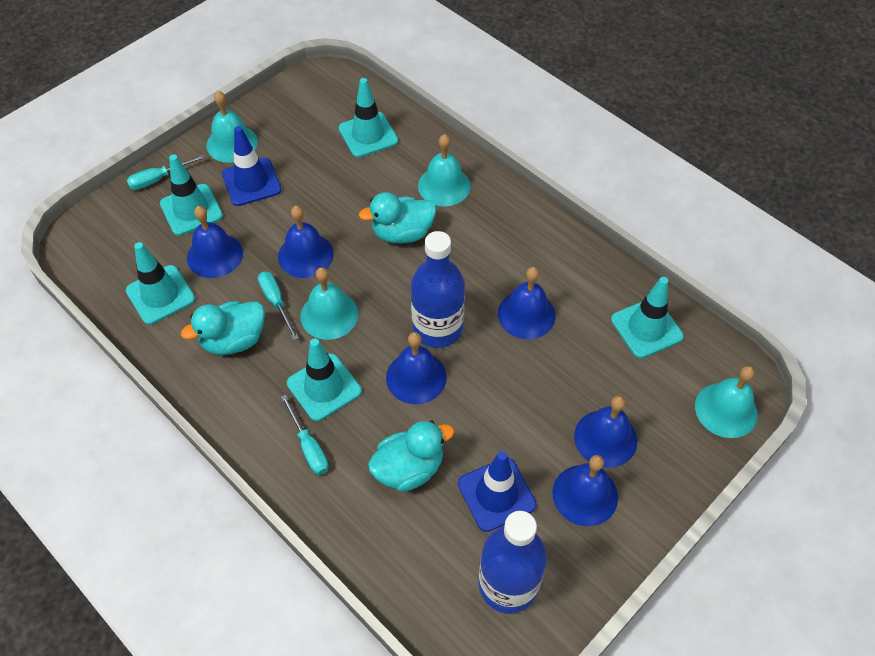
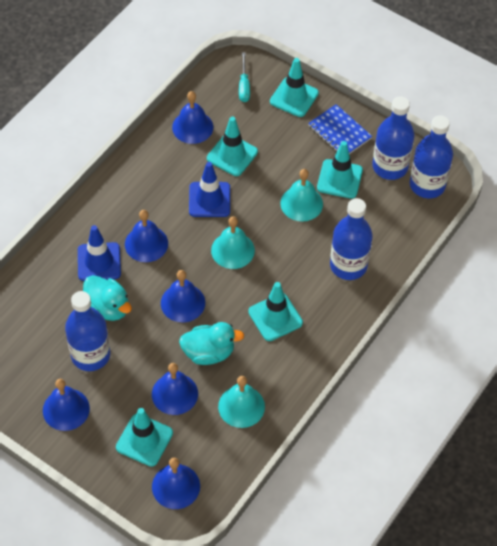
blue bottle: [411,231,465,348] [479,511,547,614] = 2 -> [65,291,110,371] [330,198,373,280] [372,97,414,180] [410,115,453,198] = 4
blue notebook: none = 0 -> [308,104,372,154] = 1
turquoise bell: [206,91,258,163] [300,267,358,340] [418,134,471,206] [695,366,758,438] = 4 -> [211,216,255,269] [218,376,265,428] [280,169,323,221] = 3
turquoise duck: [181,301,265,355] [359,192,436,244] [368,421,455,492] = 3 -> [83,275,132,321] [179,322,244,365] = 2
turquoise screwdriver: [127,155,205,190] [258,271,299,340] [281,394,328,475] = 3 -> [239,53,250,102] = 1

